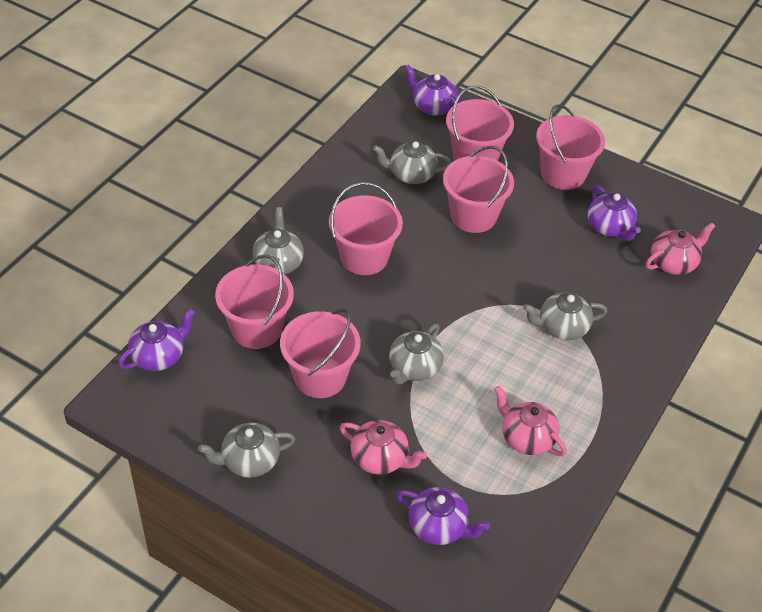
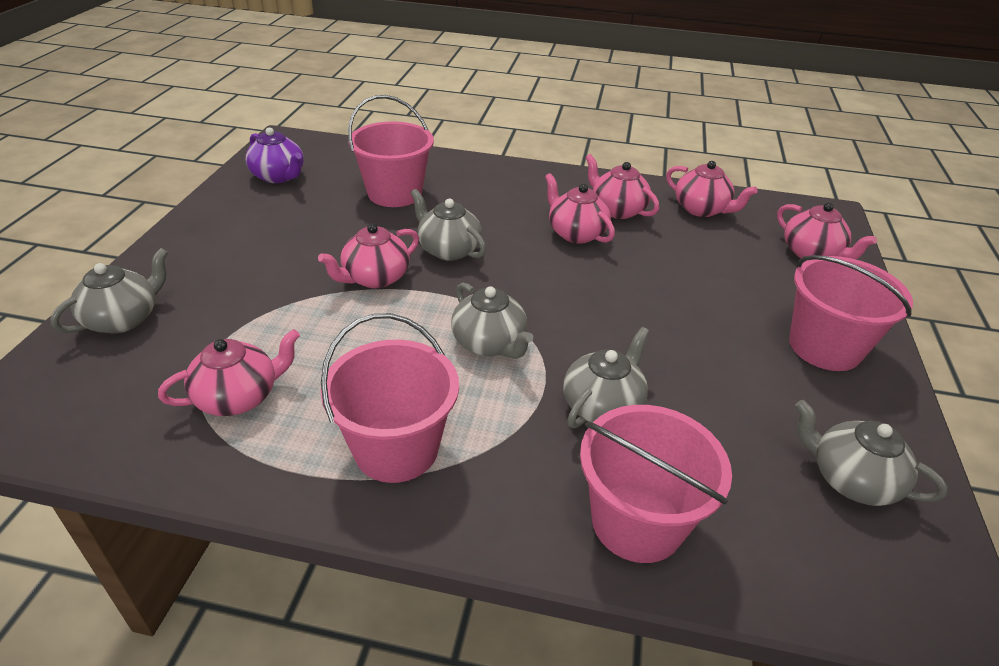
pink bucket: [215,255,294,349] [280,309,361,398] [329,182,403,275] [443,146,514,233] [446,85,514,161] [536,104,605,190] = 6 -> [320,313,459,483] [348,95,434,207] [580,405,732,563] [789,255,913,371] = 4
pink teapot: [339,420,427,474] [494,386,567,456] [646,222,715,275] = 3 -> [158,329,300,416] [318,223,419,288] [545,173,615,244] [585,154,659,219] [666,161,758,217] [777,203,877,259] = 6
purple teapot: [118,308,195,371] [397,487,490,545] [404,64,462,116] [588,185,641,241] = 4 -> [245,127,304,183] = 1

